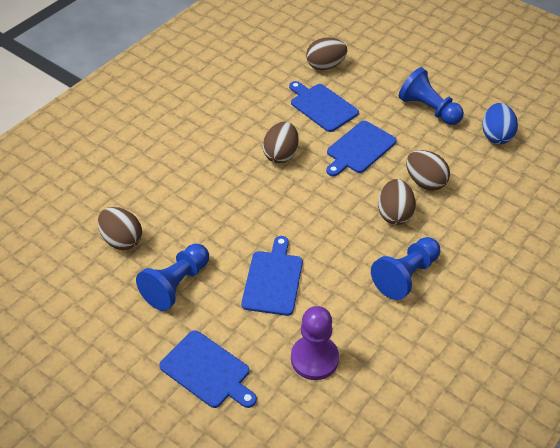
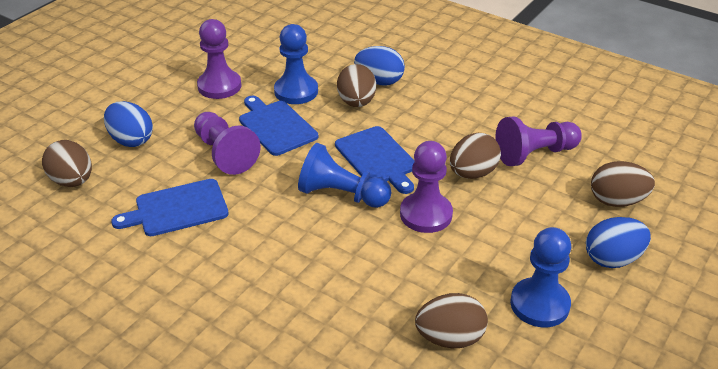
blue cutting board: [159,330,257,408] [241,236,303,316] [289,81,359,132] [326,121,397,176] = 4 -> [111,179,229,236] [239,96,318,156] [335,126,414,194] = 3
blue egg: [482,103,518,144] = 1 -> [104,101,153,147] [354,46,405,85] [586,217,651,268] = 3
purple pawn: [291,306,339,380] = 1 -> [194,112,261,175] [197,19,242,99] [400,141,453,233] [495,116,582,166] = 4

